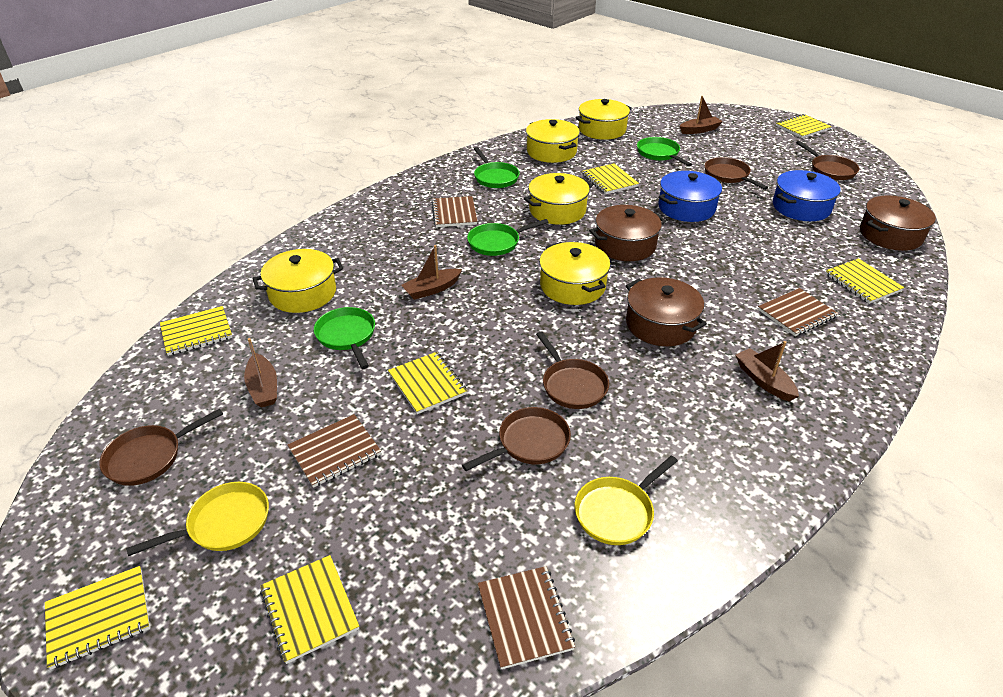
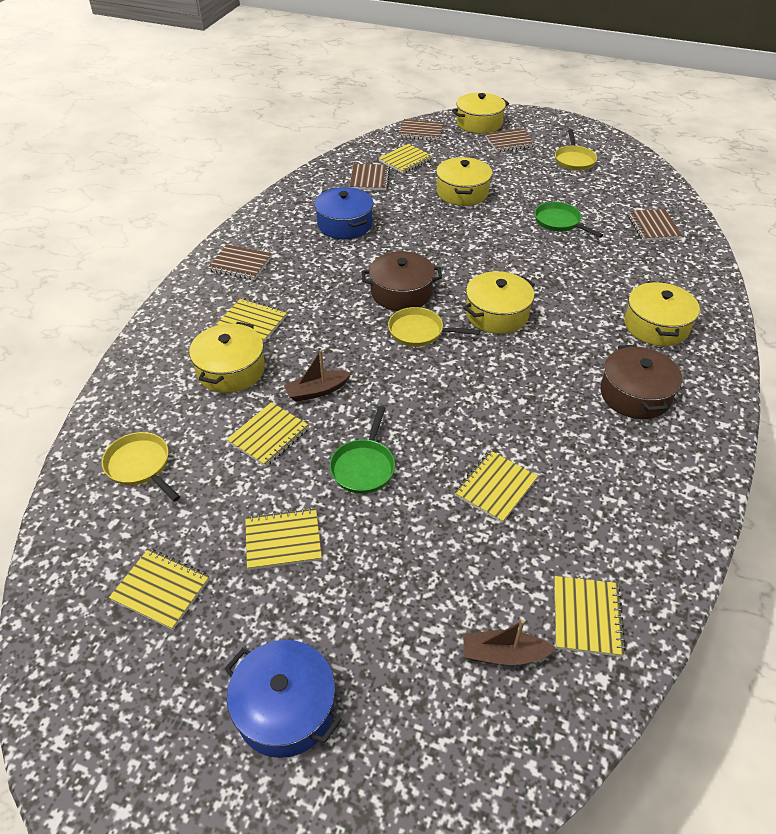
brown boat: [244,338,277,408] [401,245,462,300] [680,96,723,134] [736,341,799,401] = 4 -> [284,350,351,402] [463,620,556,665] = 2
brown notebook: [288,414,381,488] [431,196,477,227] [477,566,575,669] [758,288,838,336] = 4 -> [208,244,272,280] [349,164,390,190] [398,119,443,141] [485,128,536,152] [627,209,682,241] = 5
brown pan: [99,409,223,486] [462,407,571,471] [536,332,609,409] [705,157,768,190] [796,141,859,180] = 5 -> none = 0
brown pot: [589,205,666,261] [626,277,707,346] [860,195,936,251] = 3 -> [362,251,442,311] [600,344,682,419] = 2
green pan: [314,307,375,369] [467,219,548,256] [474,147,519,188] [637,137,692,167] = 4 -> [329,406,395,494] [535,202,603,238] = 2
yellow pan: [126,482,269,556] [575,455,678,545] = 2 -> [102,432,180,502] [388,307,480,347] [555,129,597,171] = 3

